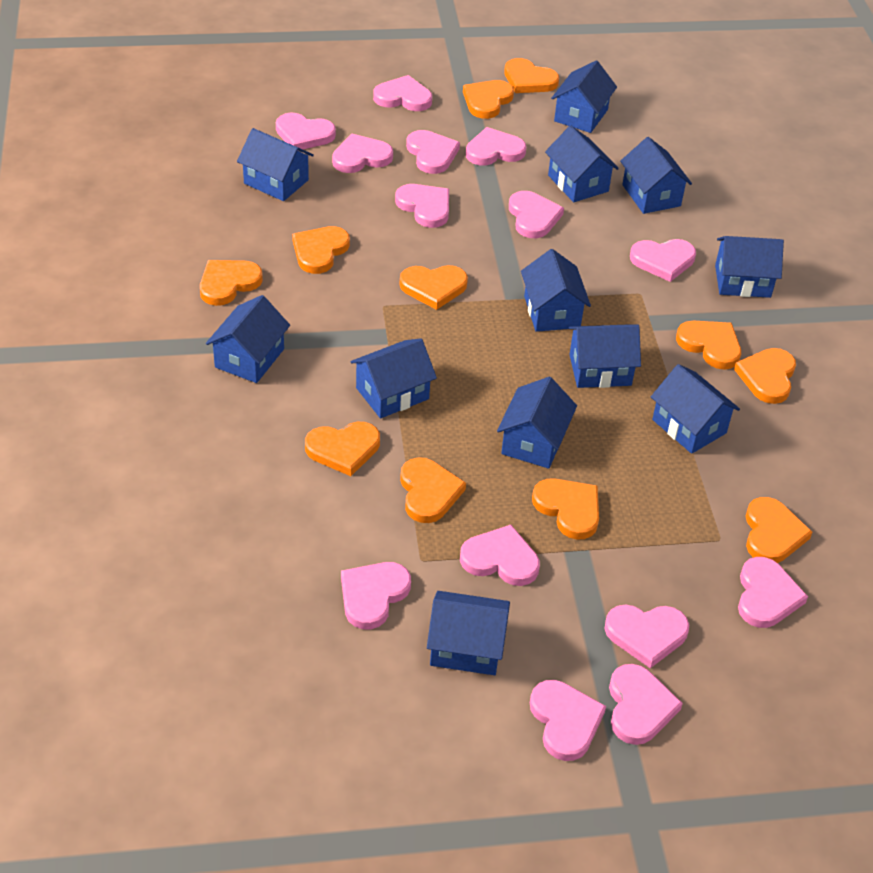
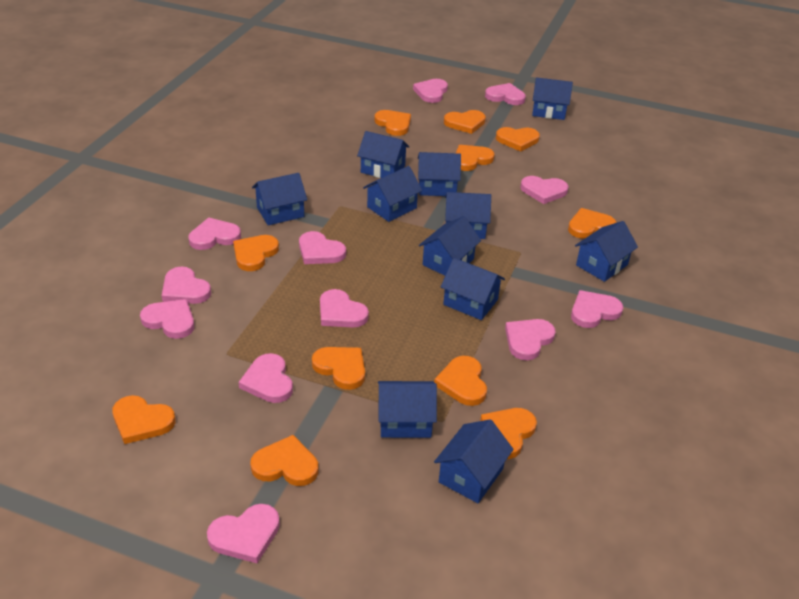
blue house: [206,295,290,383] [237,128,314,201] [350,338,437,419] [427,591,510,675] [497,377,577,469] [521,249,591,332] [545,126,619,202] [551,60,617,133] [569,324,641,388] [620,137,692,214] [651,364,740,454] [715,236,784,298] = 12 -> [252,173,307,225] [357,131,409,178] [363,166,422,222] [378,381,437,438] [418,152,461,196] [419,216,481,276] [434,419,514,503] [441,258,505,320] [445,192,491,239] [532,78,573,120] [575,221,638,282] = 11
pink heart: [276,113,336,151] [332,134,393,173] [341,562,411,630] [373,75,432,111] [395,184,449,228] [406,130,460,174] [460,525,540,586] [466,127,526,166] [509,191,564,238] [530,680,606,761] [604,605,689,668] [609,664,683,745] [630,239,696,282] [738,557,808,628] = 14 -> [140,299,194,339] [162,267,211,304] [189,217,241,250] [207,504,280,563] [238,353,293,403] [299,231,346,264] [320,289,369,328] [413,79,448,103] [485,83,526,105] [505,319,556,360] [520,176,569,204] [571,290,623,328] = 12

